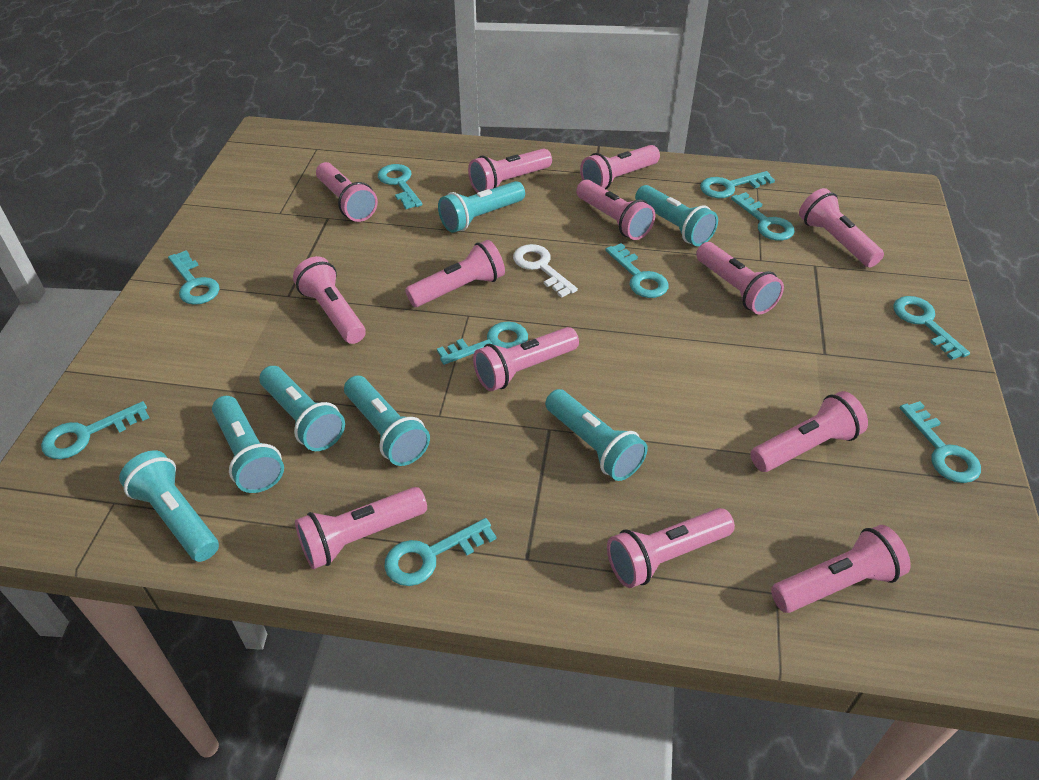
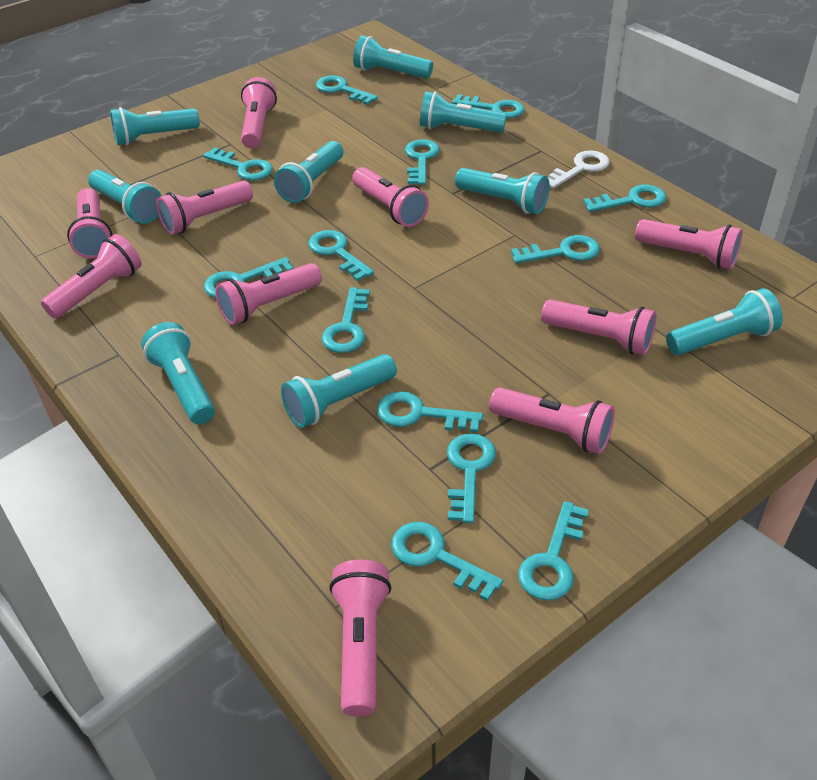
pink flashlight: [293,256,366,344] [295,487,427,569] [316,162,378,222] [405,240,505,307] [468,149,552,193] [473,327,579,391] [576,180,655,240] [580,145,660,189] [607,508,735,588] [696,242,784,314] [750,391,868,472] [771,525,911,613] [799,188,884,267] = 13 -> [41,234,142,318] [67,188,112,259] [156,181,253,235] [215,263,322,325] [241,77,277,148] [329,560,391,716] [352,167,429,227] [489,387,615,454] [541,299,656,355] [635,219,743,269] = 10
turquoise flashlight: [119,450,219,562] [212,396,284,493] [259,366,345,451] [344,376,430,466] [438,181,525,233] [545,389,648,481] [635,185,718,246] = 7 -> [88,170,161,224] [110,107,200,145] [141,322,215,424] [274,141,343,203] [281,354,397,428] [353,35,433,79] [420,91,507,133] [455,168,550,214] [666,288,783,355] = 9
turquoise key: [41,401,149,459] [168,250,220,305] [378,164,422,209] [384,518,497,586] [437,321,528,365] [605,243,669,298] [700,171,775,198] [731,192,795,241] [893,296,970,360] [900,401,981,483] = 10 -> [203,147,273,181] [204,257,293,298] [308,230,374,281] [316,75,378,105] [322,287,370,353] [377,391,483,433] [391,521,503,601] [405,139,439,185] [447,433,496,523] [452,94,525,118] [511,235,600,264] [518,501,589,601] [583,185,666,212] = 13

